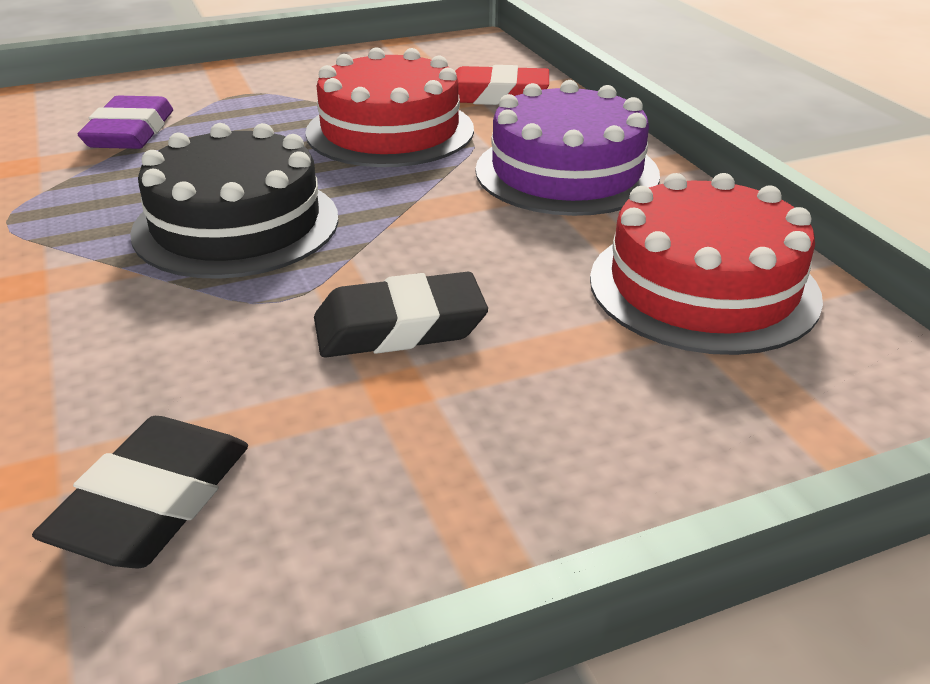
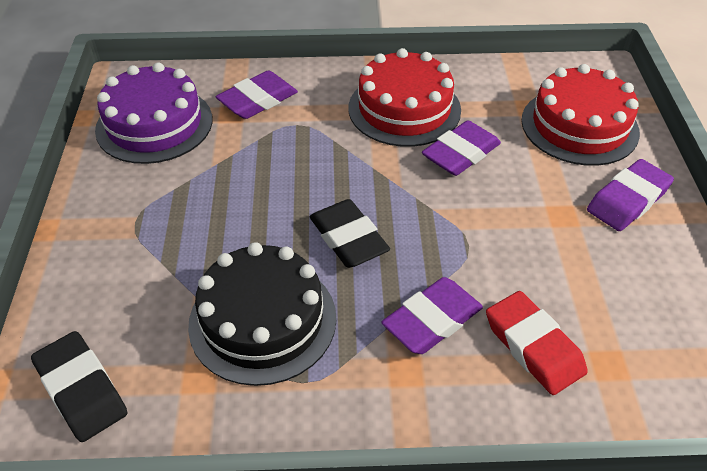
purple eraser: [77,96,173,149] = 1 -> [216,70,298,119] [382,277,483,354] [422,120,501,176] [587,159,674,231] = 4

